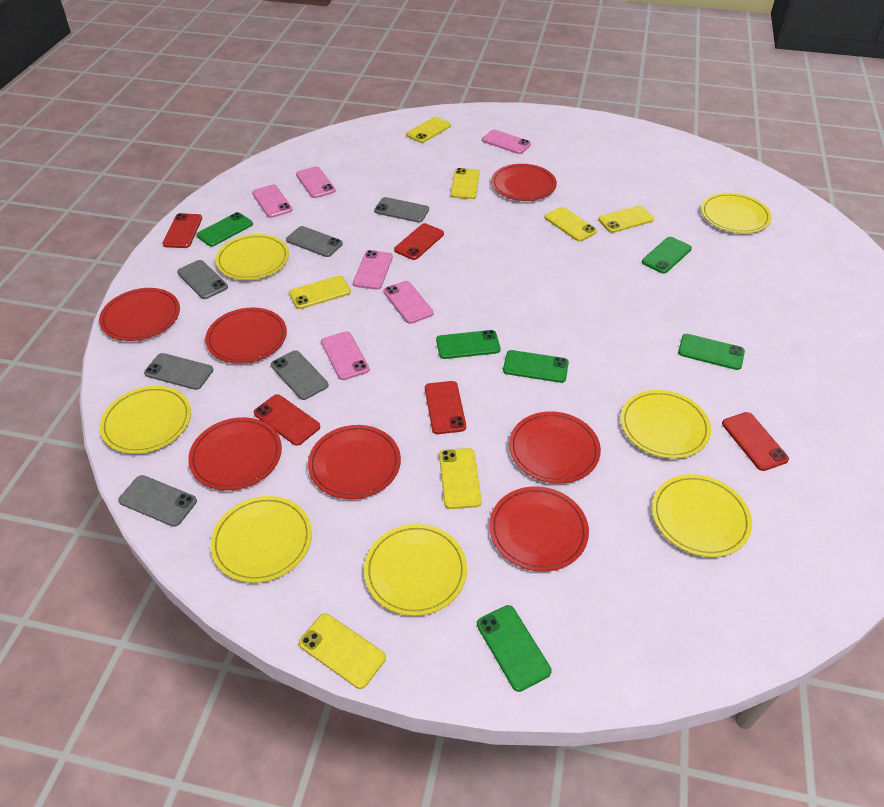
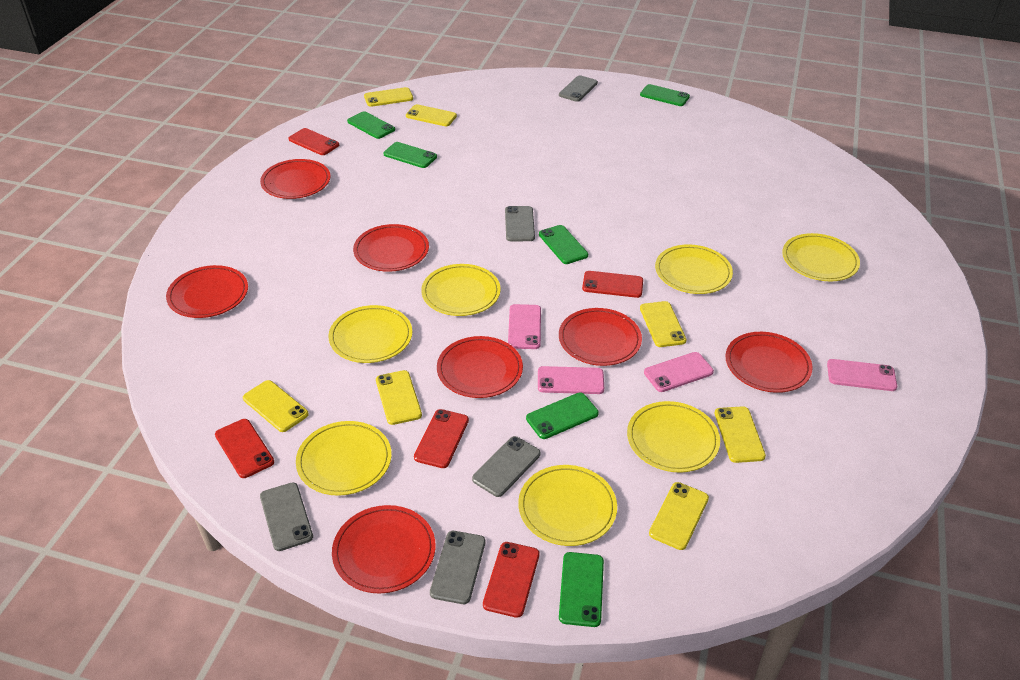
grey phone: [118,475,197,527] [144,353,213,390] [177,260,228,299] [271,350,328,400] [286,226,343,257] [374,197,429,222] = 6 -> [260,482,313,551] [430,531,485,604] [472,436,541,497] [505,206,535,241] [559,75,598,102] = 5
pink phone: [252,185,292,218] [296,166,336,198] [321,331,370,380] [353,250,393,290] [383,281,433,324] [482,130,531,154] = 6 -> [508,304,541,349] [538,366,604,394] [644,352,714,392] [827,359,897,391] = 4

